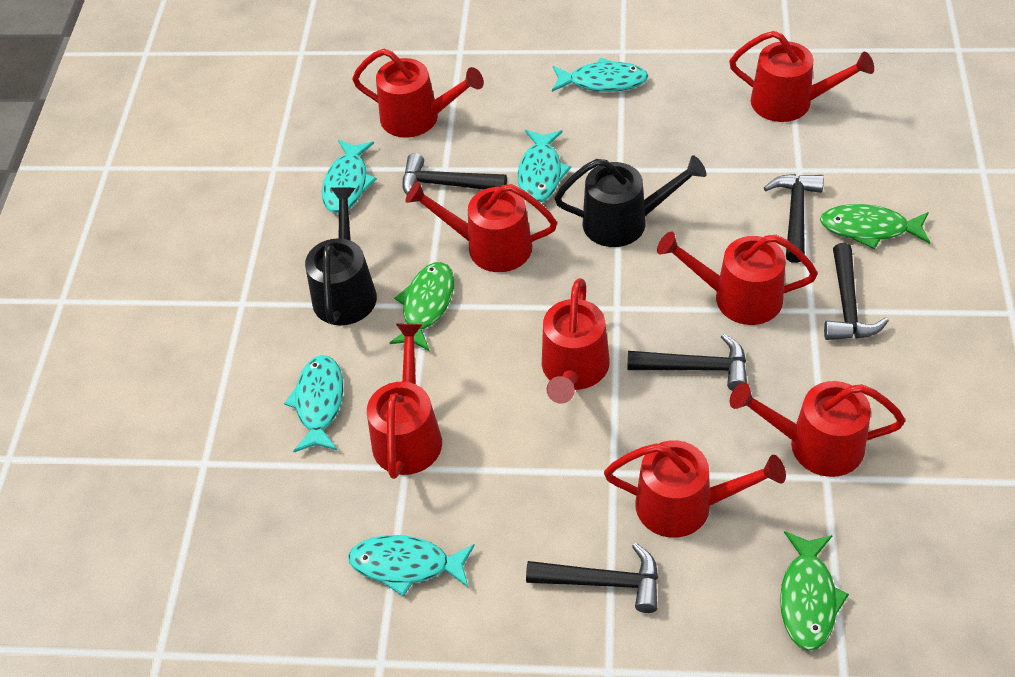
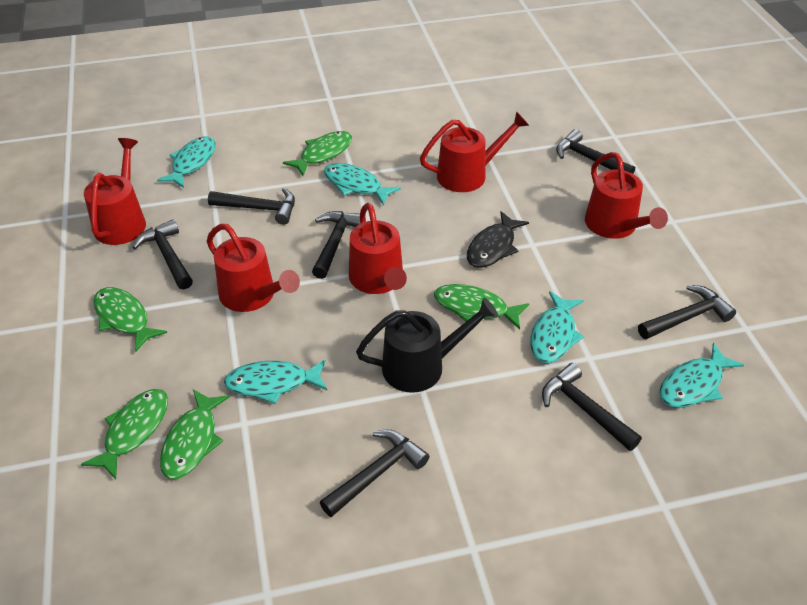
black fish: none = 0 -> [467,211,529,268] = 1
black hammer: [402,153,507,194] [526,543,658,613] [627,334,747,391] [764,174,824,263] [824,243,889,340] = 5 -> [132,219,193,289] [208,188,295,225] [312,211,360,279] [320,430,430,517] [542,363,642,451] [556,129,635,174] [638,285,736,339] = 7
black watering can: [305,187,377,325] [554,155,707,247] = 2 -> [356,298,498,393] = 1
green fish: [390,262,454,351] [780,531,849,651] [820,204,930,249] = 3 -> [81,389,168,479] [93,287,167,351] [160,389,230,479] [283,131,352,176] [434,284,529,330] = 5
red watering can: [352,49,484,138] [367,323,442,479] [405,181,557,272] [542,278,610,404] [604,440,786,538] [657,231,818,325] [729,31,874,122] [730,381,905,477] = 8 -> [84,138,146,245] [207,224,300,312] [349,203,407,294] [420,111,529,192] [585,152,668,239] = 5

